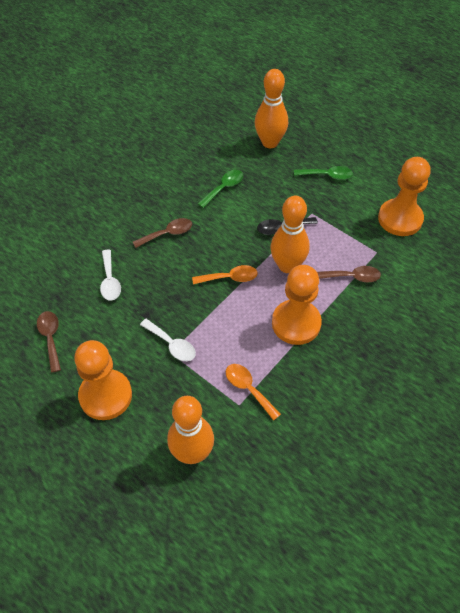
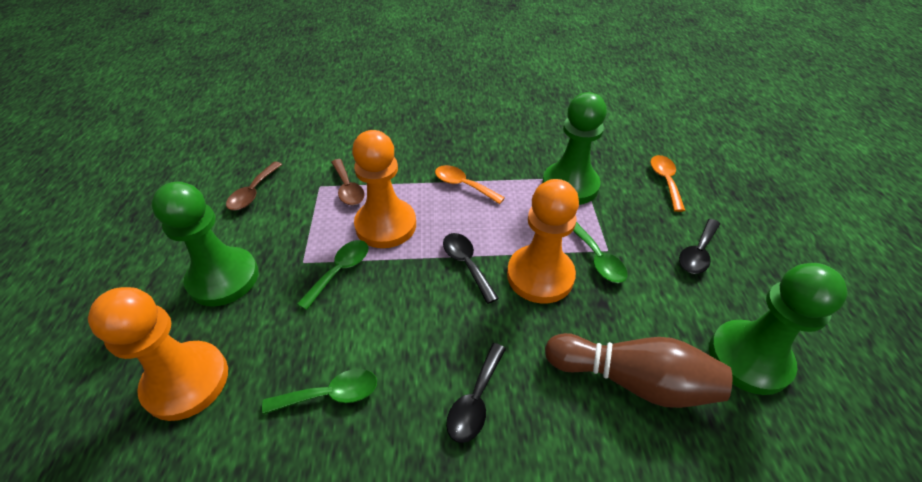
black spoon: [257,217,318,235] = 1 -> [443,233,499,304] [446,343,506,443] [679,219,720,274] = 3
brown bowling pin: none = 0 -> [545,333,732,408] = 1
brown spoon: [37,311,61,373] [133,218,192,248] [317,266,381,283] = 3 -> [226,162,283,210] [331,159,365,205] = 2
green pawn: none = 0 -> [151,182,258,306] [542,92,607,205] [709,263,848,395] = 3
green spoon: [198,170,243,208] [294,166,353,180] = 2 -> [262,369,377,414] [297,240,368,310] [573,222,627,283] = 3
orange bowling pin: [167,396,214,464] [255,69,288,148] [270,196,310,273] = 3 -> none = 0
white spoon: [100,249,121,300] [140,319,196,361] = 2 -> none = 0

